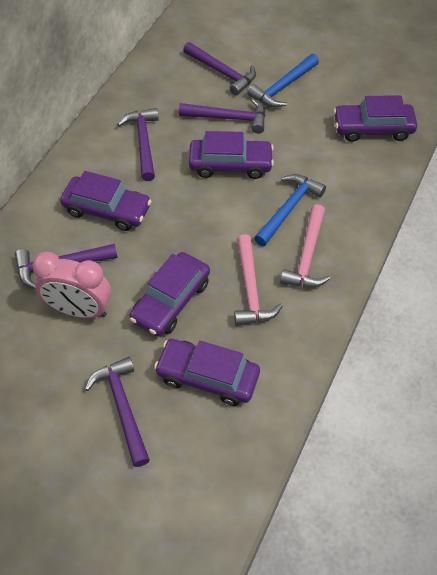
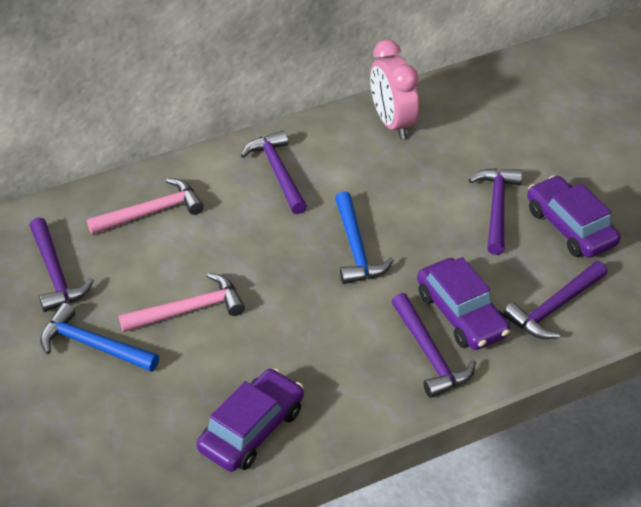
purple car: [60,171,151,231] [129,252,210,337] [154,339,260,406] [189,131,274,179] [333,95,417,142] = 5 -> [197,368,304,472] [417,257,510,350] [527,175,621,258] = 3

